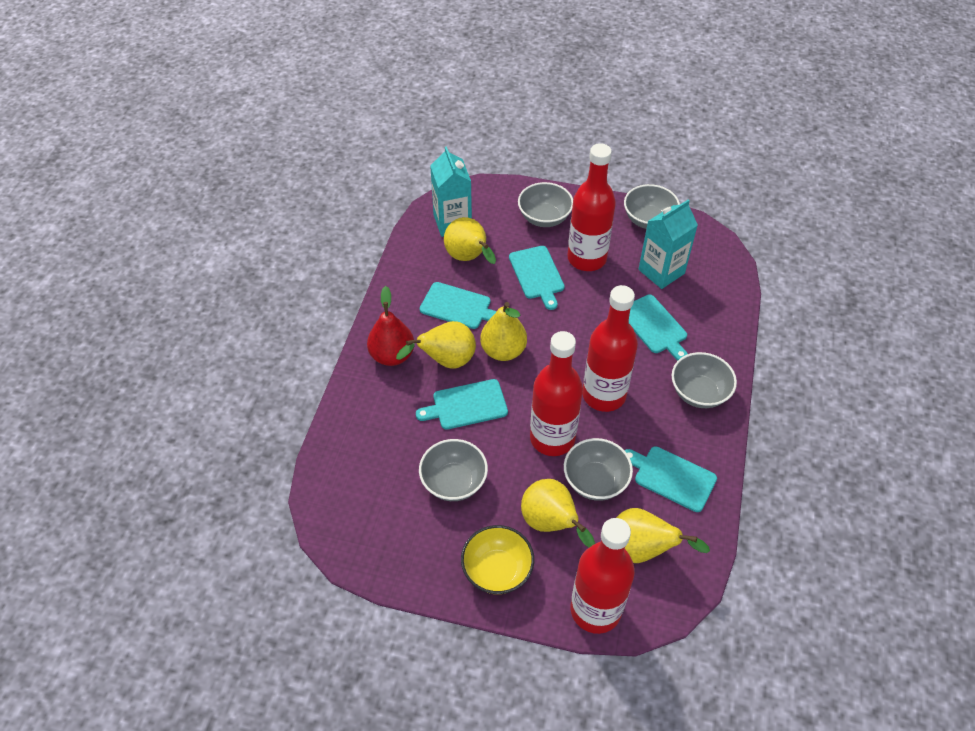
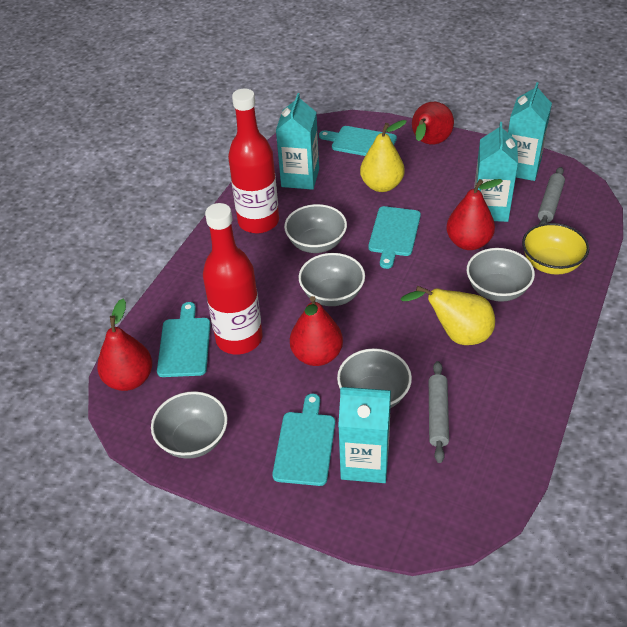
grey rolling pin: none = 0 -> [429,361,449,463] [538,167,565,224] = 2
red bottle: [530,331,583,456] [568,143,616,271] [571,518,635,634] [582,285,638,412] = 4 -> [203,203,263,354] [228,89,279,233] = 2
red pear: [367,286,414,366] = 1 -> [97,299,152,391] [290,296,343,366] [412,102,454,145] [446,179,503,250] = 4
turquoise carton: [430,146,472,237] [639,199,698,289] = 2 -> [276,93,319,190] [338,387,391,483] [474,122,518,222] [508,82,552,181] = 4
turquoise cutting board: [416,379,508,430] [420,282,497,329] [509,246,565,310] [624,446,717,512] [629,295,688,361] = 5 -> [157,302,210,377] [272,394,335,486] [319,126,397,156] [368,206,421,269] = 4
yellow pear: [396,321,476,369] [444,217,496,264] [480,302,527,361] [521,479,595,548] [616,508,710,563] = 5 -> [360,120,407,192] [401,286,495,345] = 2

